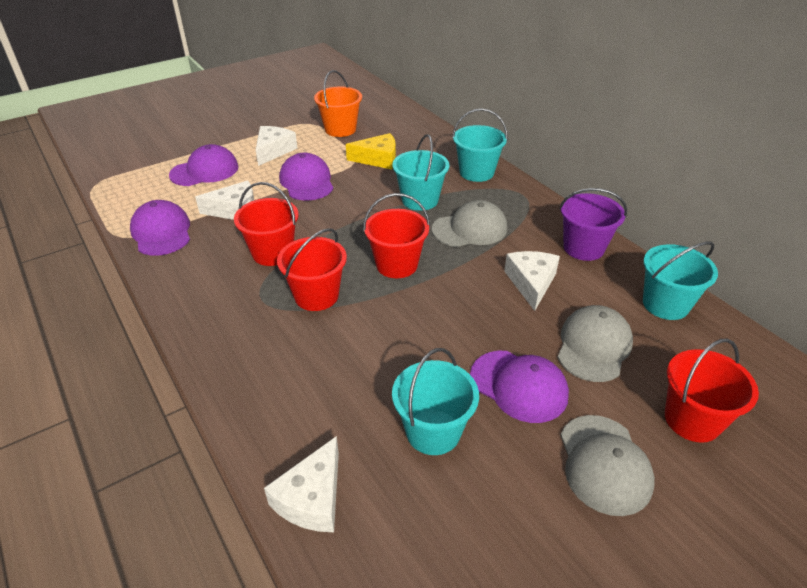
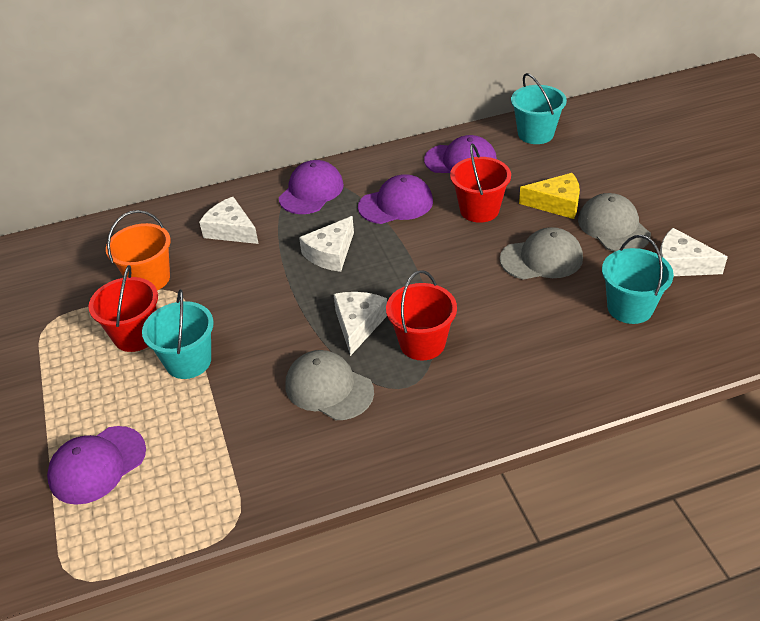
purple bucket: [559,188,627,261] = 1 -> none = 0
red bucket: [234,182,299,266] [277,228,347,311] [363,193,430,278] [665,339,759,443] = 4 -> [88,265,158,352] [386,270,457,361] [450,143,511,223] = 3
turquoise bucket: [392,134,449,211] [392,348,479,455] [452,108,508,182] [643,242,718,320] = 4 -> [142,290,214,379] [511,73,567,144] [602,235,674,324] = 3

